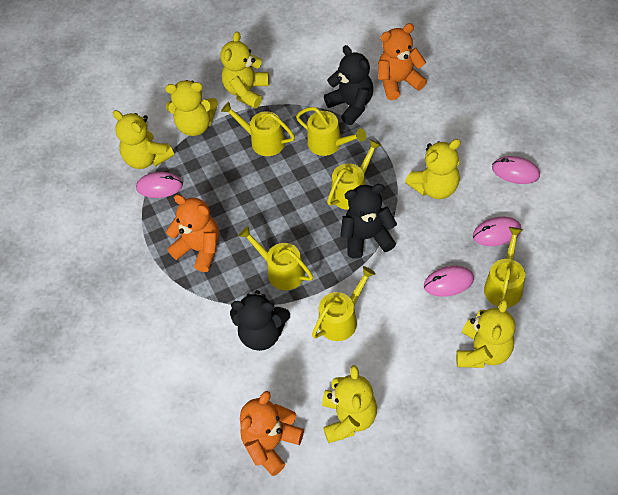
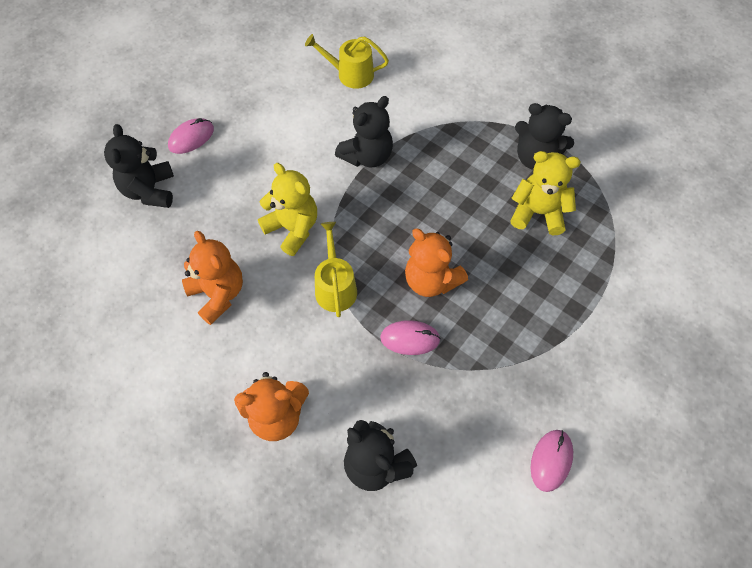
black teddy bear: [230,290,290,351] [324,45,373,125] [340,184,397,259] = 3 -> [104,124,174,208] [335,96,393,167] [344,420,417,491] [515,103,574,170] = 4
pink mouse: [136,172,183,198] [424,266,474,297] [473,217,521,246] [492,156,540,184] = 4 -> [168,118,214,154] [380,320,441,355] [530,430,573,492] = 3
yellow teddy bear: [113,110,174,169] [165,80,218,136] [220,32,270,109] [322,365,377,443] [405,139,461,199] [456,299,515,368] = 6 -> [258,163,317,256] [510,151,581,235] = 2
yellow watering can: [221,102,295,156] [239,226,313,290] [296,107,366,156] [312,266,376,341] [327,139,381,210] [484,227,525,308] = 6 -> [305,34,389,89] [315,222,357,317] = 2

